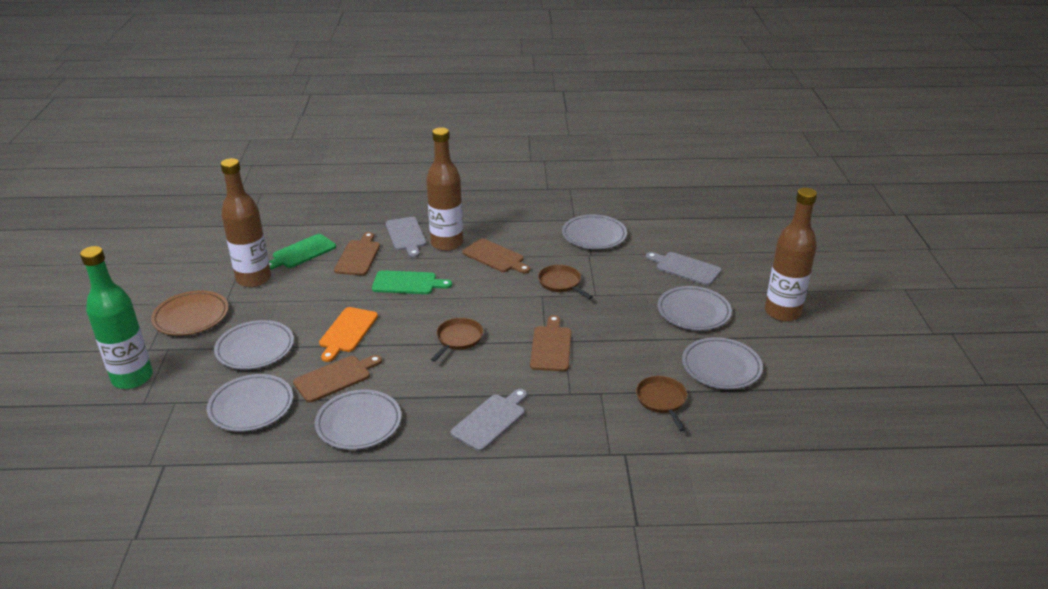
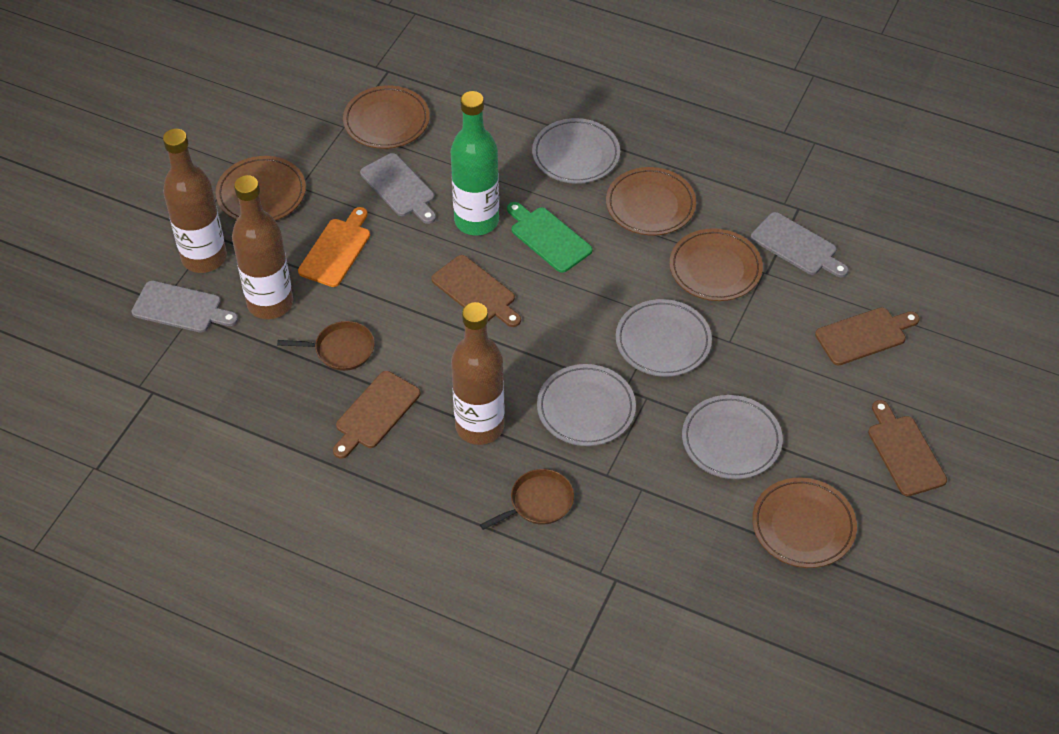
brown pan: [431,318,483,362] [538,265,593,299] [636,376,687,431] = 3 -> [277,321,375,371] [480,469,574,530] = 2
brown plate: [151,291,229,336] = 1 -> [215,156,306,221] [343,85,430,149] [606,167,696,235] [670,228,763,301] [752,478,857,568] = 5
green cutting board: [269,234,336,270] [372,270,452,294] = 2 -> [507,202,592,273] = 1
grey plate: [207,374,293,432] [214,320,294,370] [315,390,401,450] [562,215,627,249] [657,286,732,330] [682,337,763,389] = 6 -> [532,118,620,184] [537,364,636,446] [616,299,712,377] [682,395,783,479] = 4

